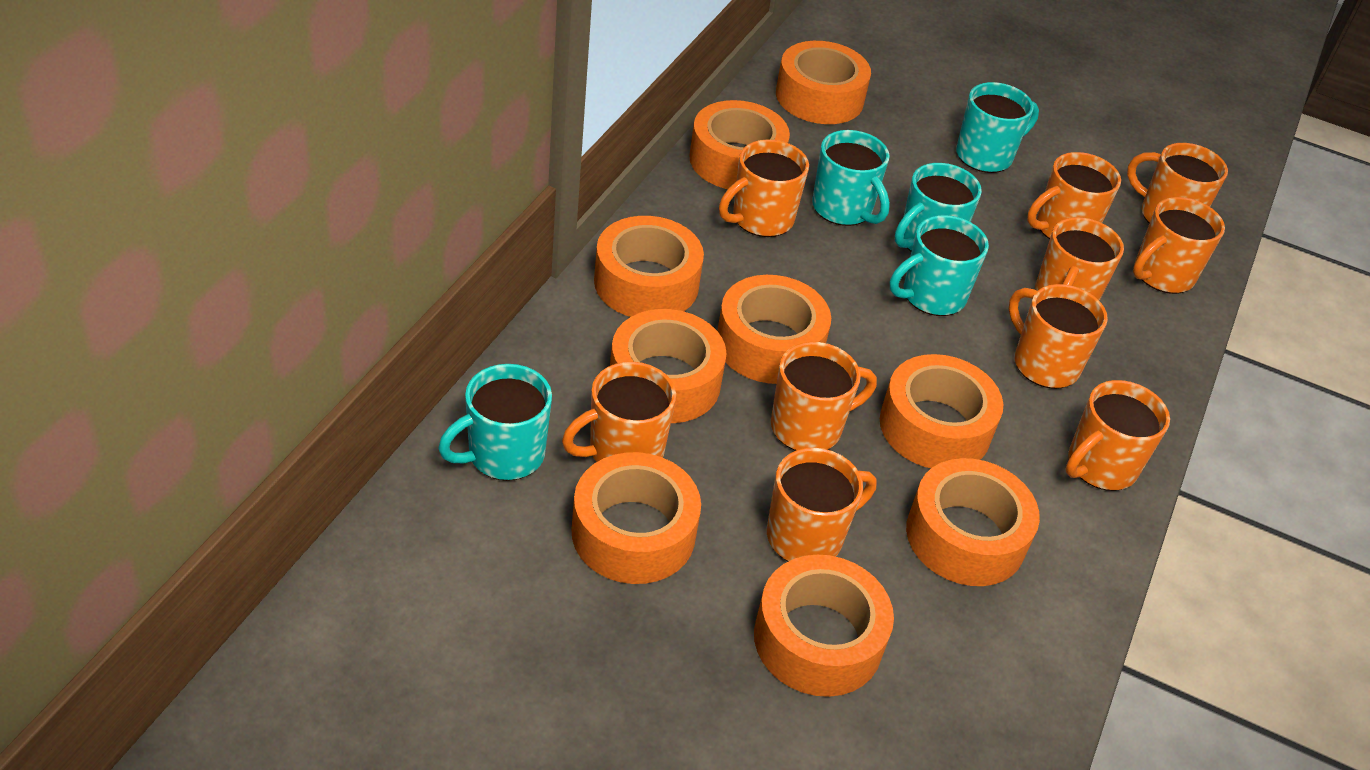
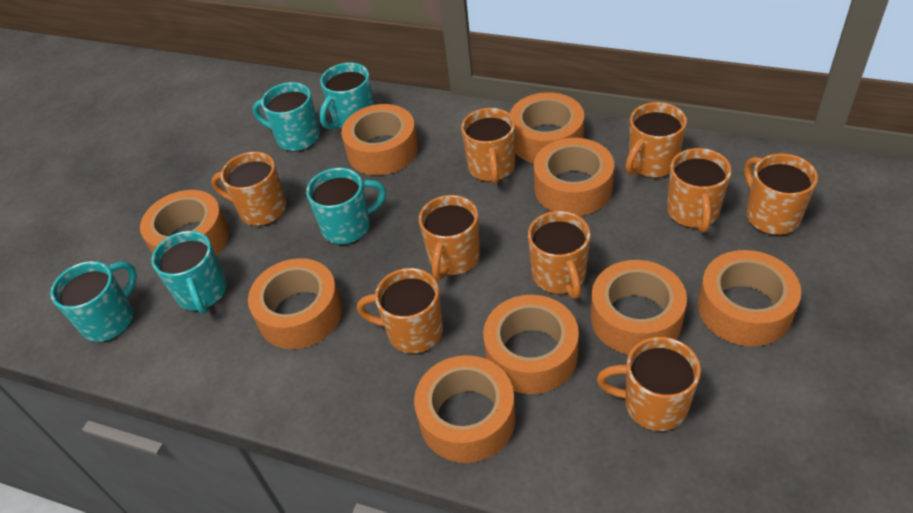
orange mug: [562,362,676,462] [719,139,809,237] [767,448,876,561] [771,342,877,451] [1009,284,1108,389] [1027,152,1121,239] [1035,217,1124,301] [1065,380,1170,491] [1127,143,1228,223] [1133,197,1225,294] = 10 -> [211,152,286,226] [357,268,443,354] [419,195,480,281] [461,108,515,184] [528,211,590,299] [597,337,701,431] [625,102,687,178] [667,148,732,233] [744,153,818,235] = 9

